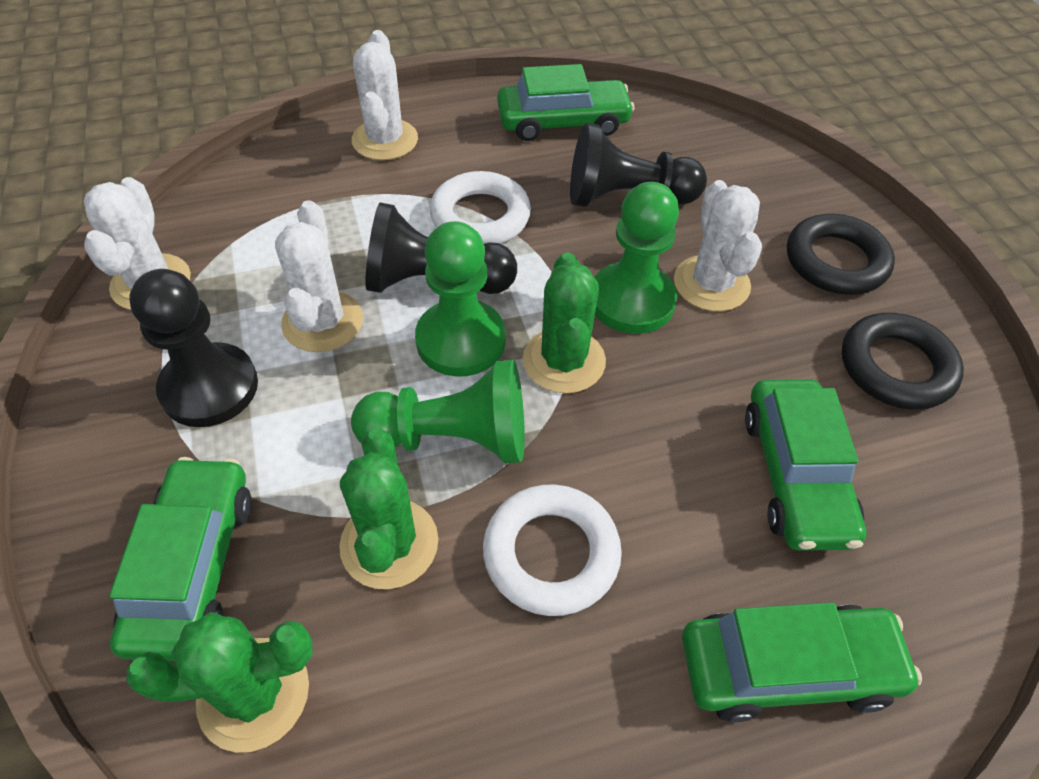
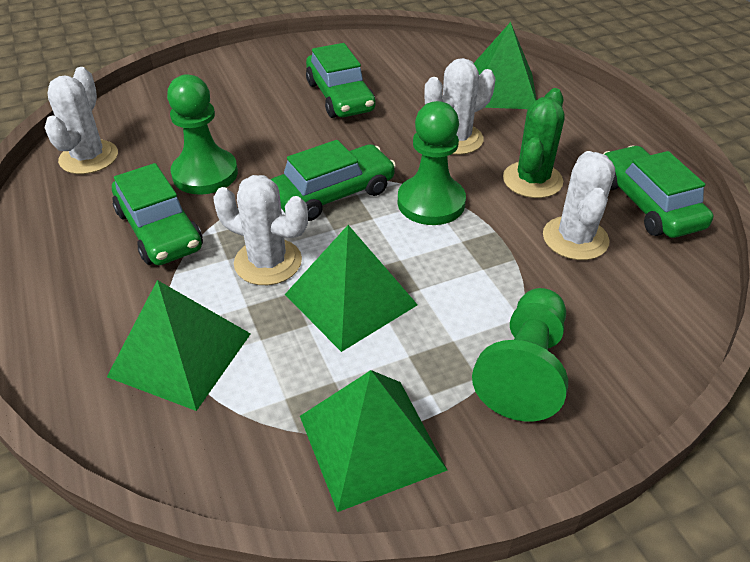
black pawn: [129,269,258,427] [365,202,517,294] [570,123,707,207] = 3 -> none = 0
black ring: [787,214,895,295] [842,313,964,410] = 2 -> none = 0
green cactus: [126,612,313,752] [339,429,439,589] [523,253,606,394] = 3 -> [503,88,564,198] = 1
green pyramid: none = 0 -> [107,280,251,411] [285,225,418,352] [300,370,448,512] [474,22,537,109] = 4
white ring: [430,171,531,244] [483,485,622,616] = 2 -> none = 0

